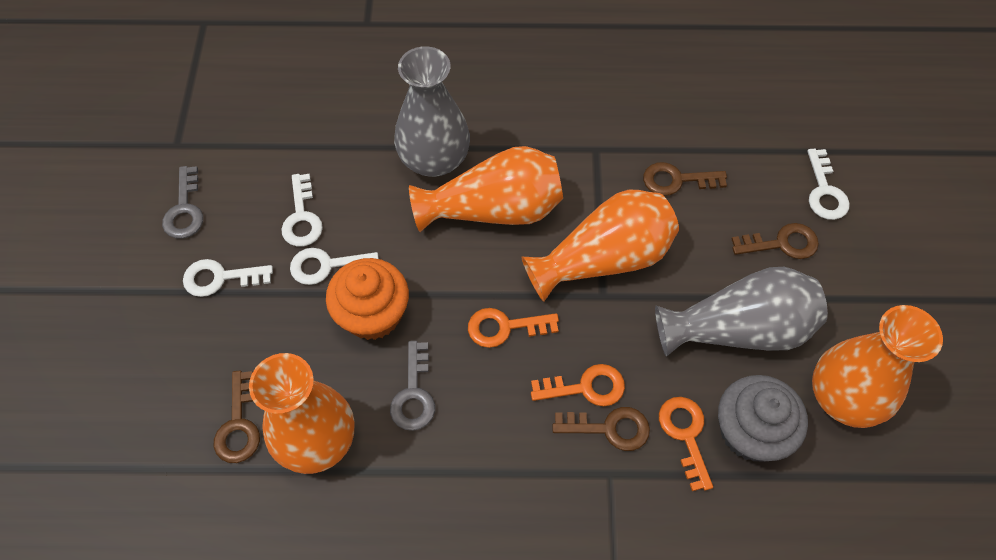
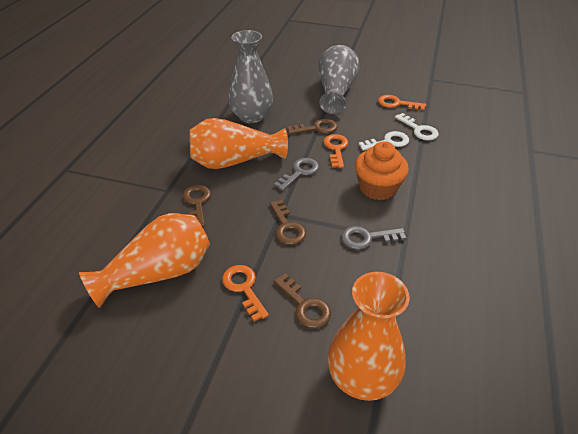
grey cupcake: [718,375,808,462] = 1 -> none = 0
orange vase: [249,353,354,474] [409,146,563,232] [522,190,679,302] [812,305,943,428] = 4 -> [79,213,210,308] [190,118,288,169] [327,272,410,401] = 3
white key: [183,259,273,297] [281,174,323,247] [290,248,379,285] [807,149,850,220] = 4 -> [359,131,409,151] [395,113,439,140] = 2

